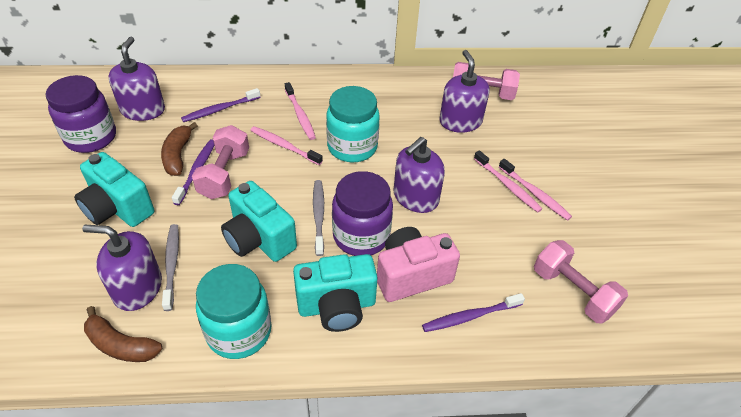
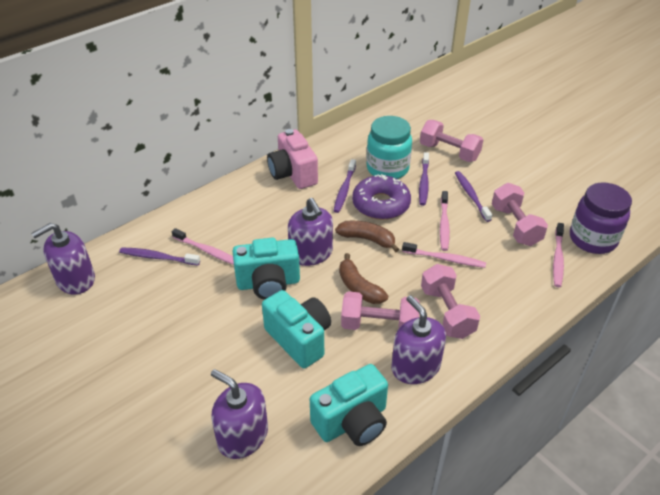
grey toothbrush: [162,224,179,311] [313,180,324,256] = 2 -> none = 0
pink dumbbell: [192,125,249,199] [453,62,520,100] [534,240,628,324] = 3 -> [341,291,420,330] [420,120,483,162] [421,264,480,339] [492,183,548,246] = 4
purple donut: none = 0 -> [352,174,411,220] = 1
purple jar: [45,75,116,153] [332,171,393,256] = 2 -> [570,182,632,254] = 1
purple toothbrush: [172,139,214,205] [181,88,261,122] [422,293,525,332] = 3 -> [119,247,200,265] [334,159,356,213] [419,152,429,206] [455,171,492,222] = 4
turquoise jar: [196,264,272,359] [326,86,380,162] = 2 -> [366,116,412,179] = 1

